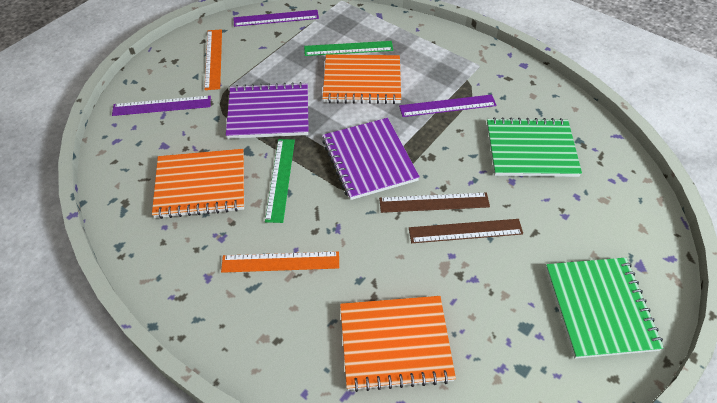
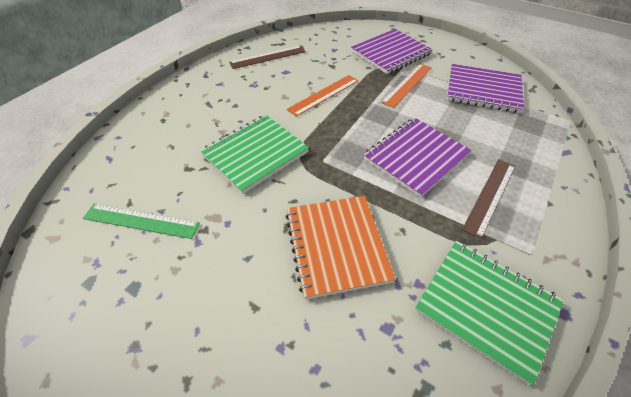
green ruler: [265,139,295,223] [304,41,393,56] = 2 -> [83,204,200,239] = 1
orange notebook: [152,149,244,219] [322,54,401,104] [340,296,456,392] = 3 -> [285,196,396,300] = 1
purple notebook: [226,82,309,139] [322,118,420,200] = 2 -> [351,29,433,74] [363,117,472,198] [447,64,524,113] = 3
purple ruler: [112,96,211,116] [234,10,319,27] [399,94,496,117] = 3 -> none = 0

